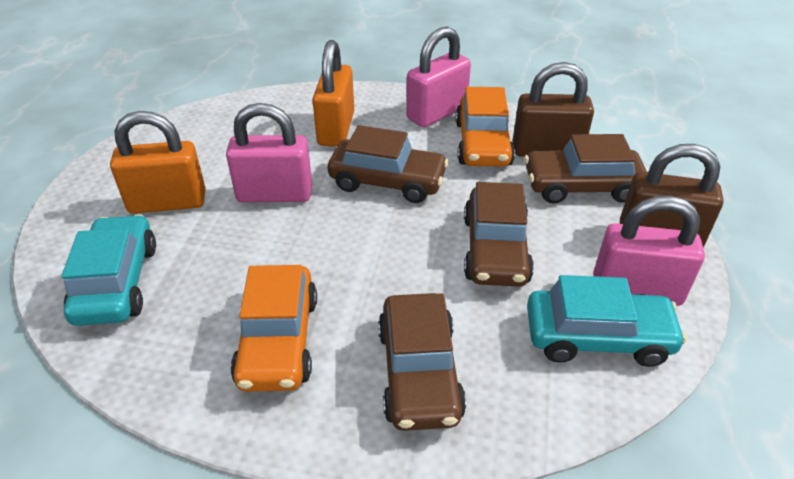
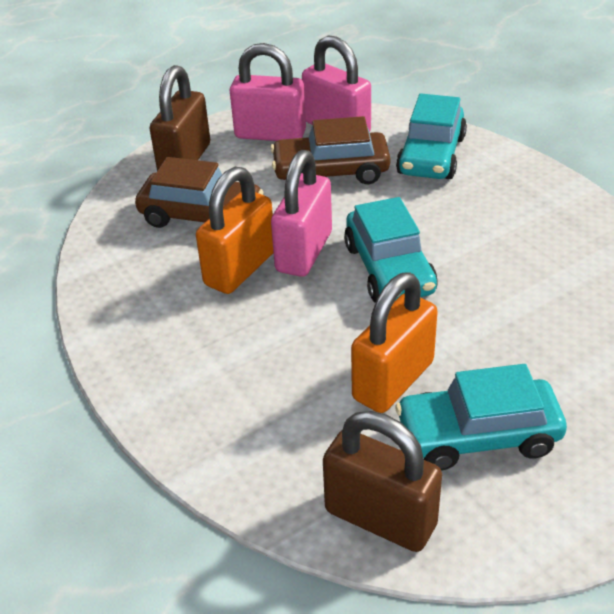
brown car: [328,125,449,203] [378,293,466,431] [464,182,534,287] [524,134,647,204] = 4 -> [135,157,264,228] [270,116,390,184] = 2
orange car: [231,265,317,392] [455,87,515,166] = 2 -> none = 0
turquoise car: [62,214,156,326] [527,275,687,367] = 2 -> [344,197,438,303] [395,364,567,471] [396,93,467,179] = 3

